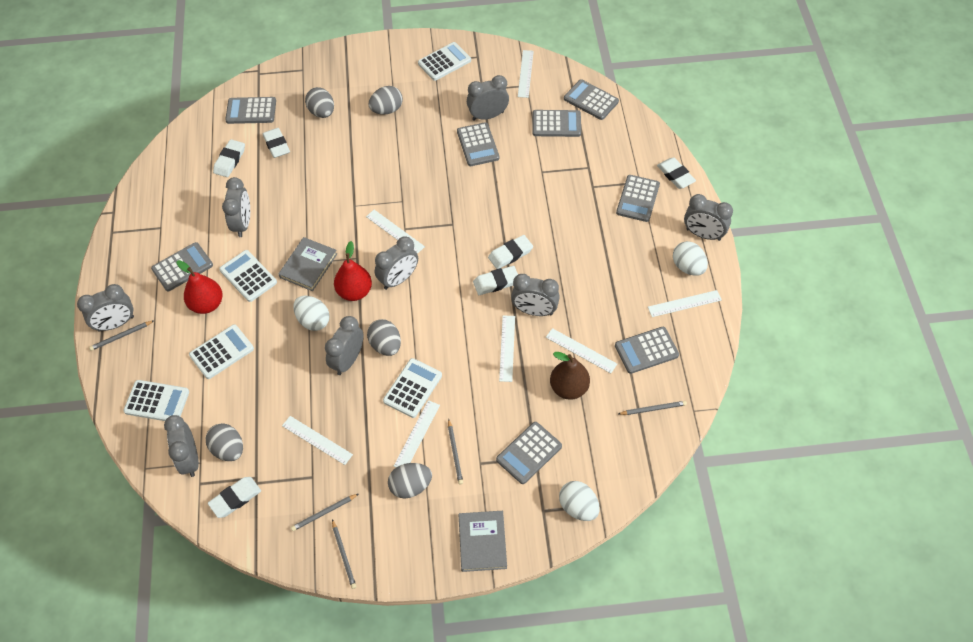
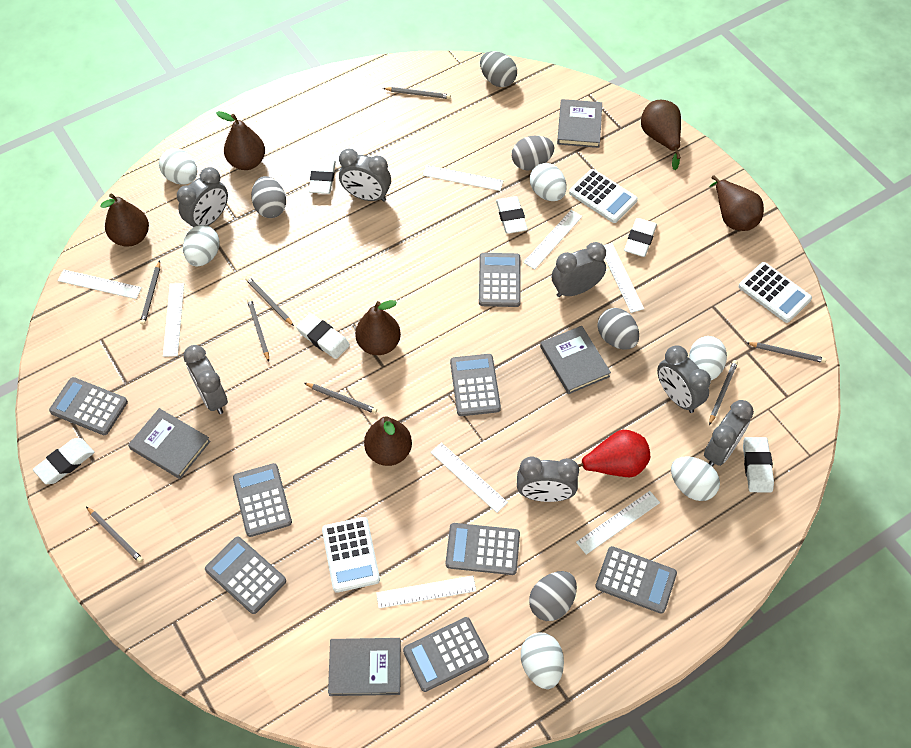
brown pear: [550,352,590,400] = 1 -> [100,194,149,247] [216,111,265,170] [355,300,401,355] [364,416,412,466] [641,100,681,170] [709,175,764,231] = 6
grey book: [279,237,337,291] [459,511,507,572] = 2 -> [128,408,211,479] [328,638,401,696] [540,326,611,394] [557,99,602,148] = 4
grey clock: [77,284,134,332] [164,415,199,477] [222,177,250,237] [325,316,364,375] [375,237,418,290] [467,75,509,121] [511,274,560,316] [684,194,733,241] = 8 -> [177,167,228,227] [183,345,228,414] [339,149,391,202] [517,456,579,502] [552,242,606,297] [657,346,711,413] [704,400,754,467] = 7
grey pencil: [89,320,155,351] [291,494,358,531] [332,519,356,589] [448,419,463,485] [618,401,687,415] = 5 -> [86,506,143,563] [140,261,160,325] [245,276,294,326] [247,298,269,362] [304,383,377,414] [383,87,451,99] [709,360,738,425] [747,342,826,363] = 8
red pear: [177,260,223,314] [334,241,372,301] = 2 -> [578,430,650,477] = 1
white calculator: [123,380,189,421] [189,324,254,379] [219,250,277,302] [383,358,442,418] [418,42,471,81] = 5 -> [322,517,380,593] [569,169,638,223] [739,262,812,323] = 3
white egg: [293,296,330,331] [559,481,599,521] [673,241,708,276] = 3 -> [159,148,197,185] [183,225,220,267] [521,633,564,689] [530,163,567,201] [671,456,720,501] [689,336,727,380] = 6
white ruler: [282,416,353,465] [366,210,425,254] [393,400,440,467] [499,315,515,382] [518,50,534,98] [546,328,617,373] [648,290,722,317] = 7 -> [58,269,142,299] [163,283,184,357] [376,575,476,609] [423,165,503,191] [430,443,508,513] [523,210,582,270] [576,491,660,555] [604,243,644,313] = 8

